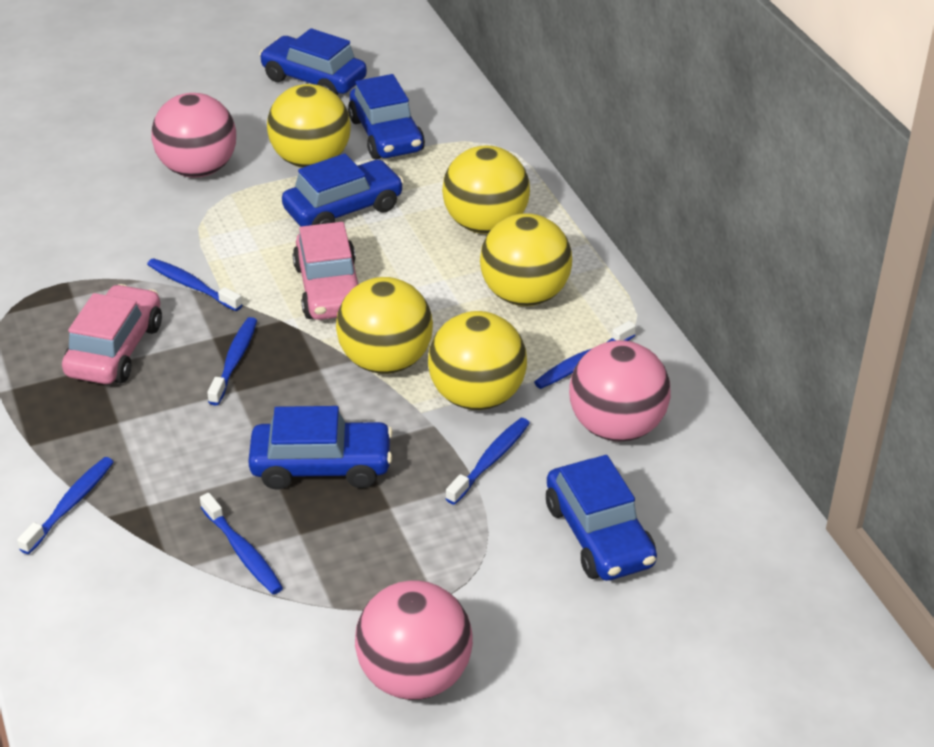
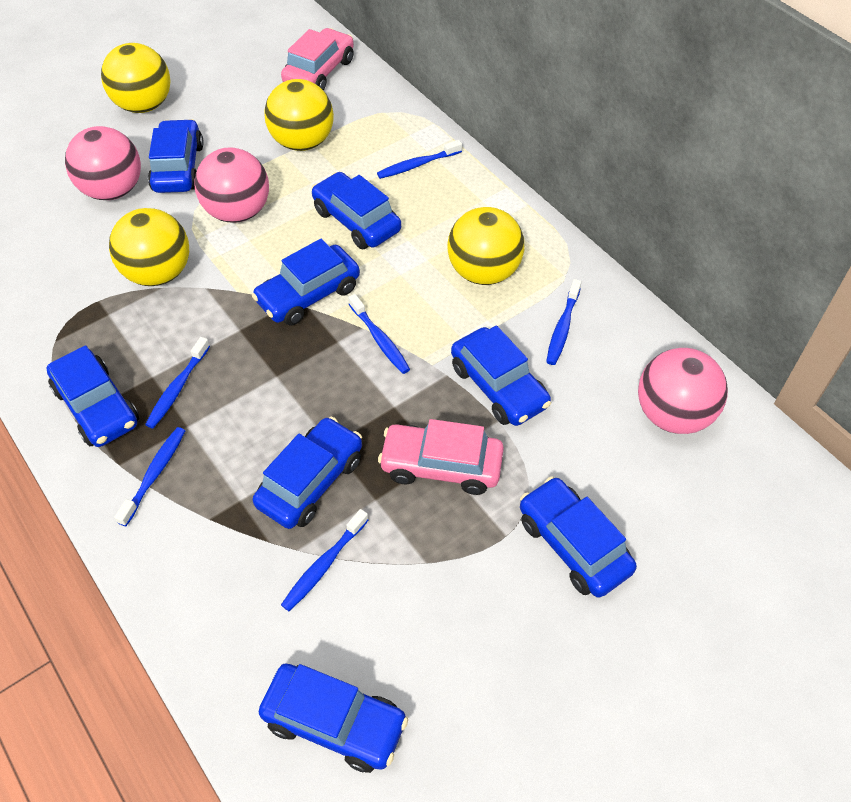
blue car: [248,406,393,490] [259,28,367,95] [282,154,404,226] [348,74,425,159] [546,455,657,581] = 5 -> [46,345,139,447] [148,119,204,193] [252,239,360,326] [253,417,362,529] [259,663,408,773] [311,172,401,249] [451,326,551,426] [520,476,637,598] = 8
yellow ball: [267,84,351,168] [336,277,433,374] [428,311,527,410] [442,145,530,234] [480,213,572,306] = 5 -> [101,43,171,113] [109,208,189,286] [264,79,334,151] [447,207,524,285] = 4

